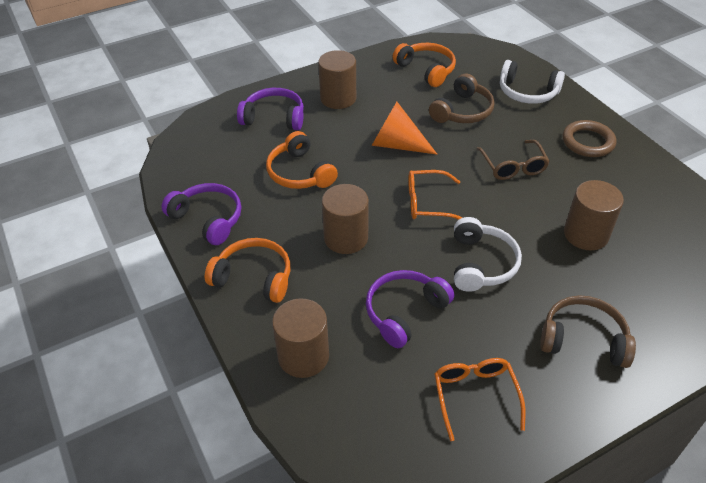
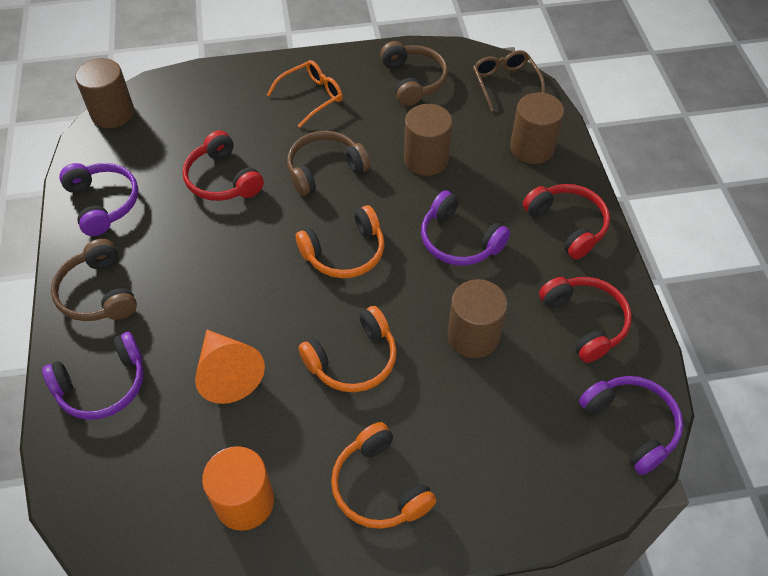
brown headphones: [429,74,495,123] [540,295,636,368] = 2 -> [51,239,137,321] [287,131,370,196] [380,41,448,106] = 3
brown ring: [562,120,617,157] = 1 -> none = 0
orange cylinder: none = 0 -> [202,446,274,531] = 1
orange glasses: [408,170,462,220] [434,358,526,441] = 2 -> [267,60,343,128] = 1
purple headphones: [162,183,241,245] [237,88,304,130] [366,270,454,348] = 3 -> [42,332,144,420] [59,163,138,236] [421,190,510,266] [579,376,683,475] = 4
red headphones: none = 0 -> [182,130,264,201] [523,184,610,259] [539,277,632,363] = 3
white headphones: [454,217,522,292] [500,60,565,104] = 2 -> none = 0

